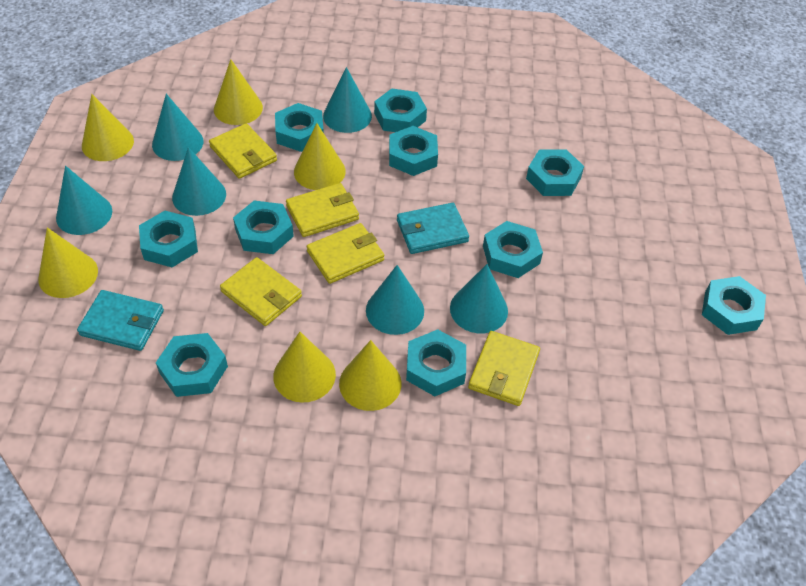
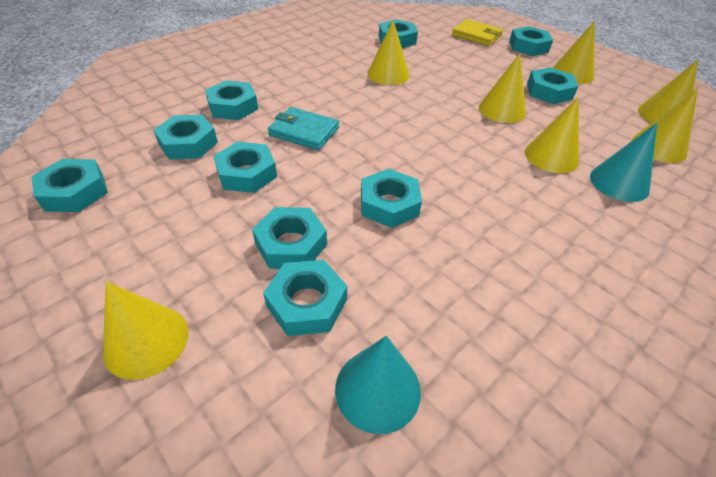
turquoise cone: [56,166,112,235] [152,94,203,161] [172,147,226,216] [323,67,372,133] [366,265,424,335] [450,264,508,333] = 6 -> [335,336,421,434] [590,123,657,202] = 2
turquoise wallet: [77,290,164,351] [397,203,469,254] = 2 -> [268,107,339,150] = 1
yellow cone: [38,227,98,298] [82,94,134,161] [214,59,263,125] [273,332,336,403] [294,123,346,190] [339,340,401,411] = 6 -> [103,281,189,380] [367,20,410,85] [479,53,526,123] [525,97,579,173] [553,21,595,84] [632,89,698,163] [638,60,698,123] = 7
yellow wallet: [209,123,277,179] [220,257,302,326] [286,183,359,237] [306,223,384,284] [468,331,540,406] = 5 -> [452,19,503,46] = 1

